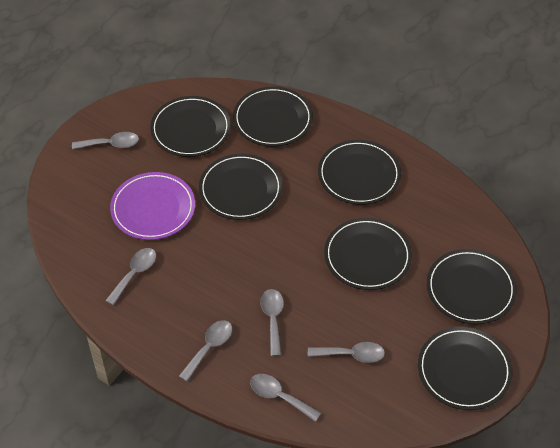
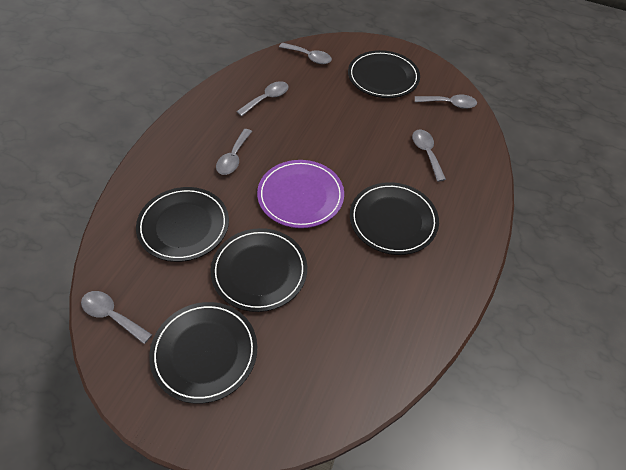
black plate: [150,96,231,157] [199,154,283,220] [233,86,313,147] [318,140,401,205] [324,218,412,290] [418,327,513,410] [427,249,517,325] = 7 -> [136,187,229,262] [149,302,257,404] [211,228,307,312] [348,50,420,98] [350,182,439,255] = 5

